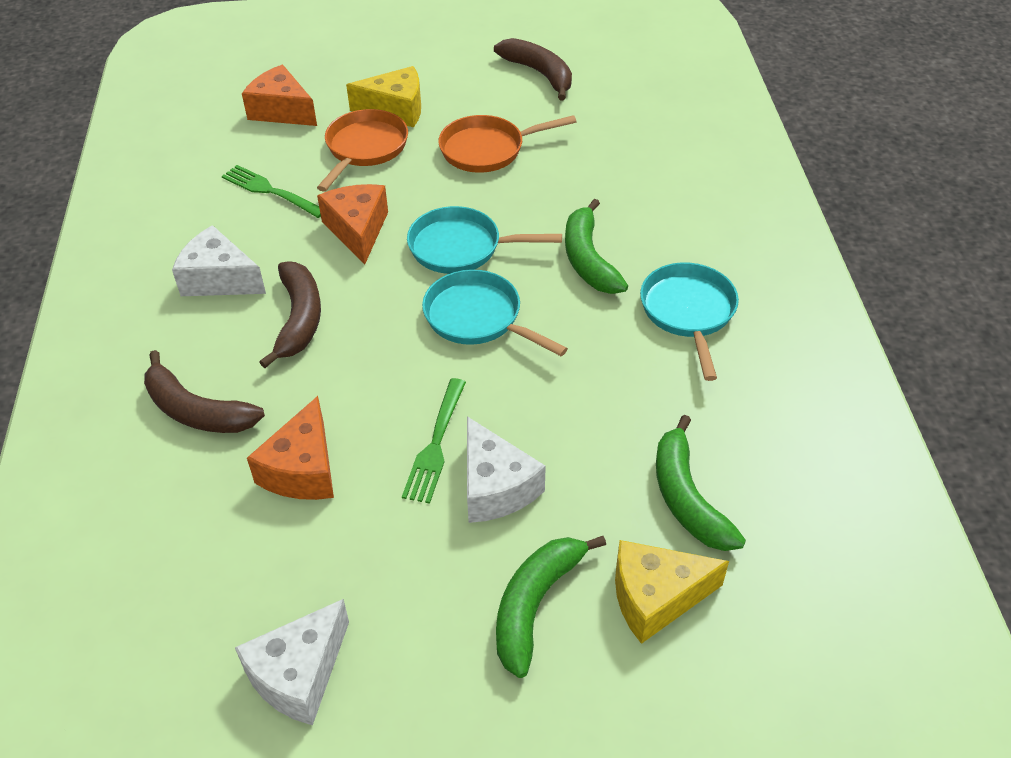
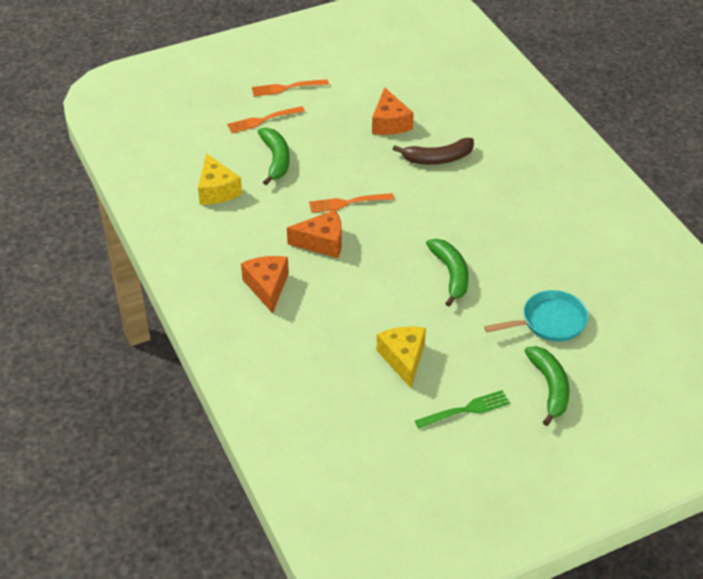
brown banana: [144,350,265,433] [259,261,321,368] [494,38,572,100] = 3 -> [393,138,474,165] = 1
green fork: [222,165,321,218] [402,378,466,504] = 2 -> [415,390,510,429] = 1
orange fork: none = 0 -> [227,106,305,133] [252,79,329,96] [309,193,394,213] = 3
orange pan: [317,109,408,192] [438,115,577,173] = 2 -> none = 0
turquoise pan: [407,206,562,274] [422,269,568,356] [640,262,739,381] = 3 -> [484,290,588,342] = 1
white cheese: [172,225,266,296] [235,599,349,725] [467,416,546,523] = 3 -> none = 0

